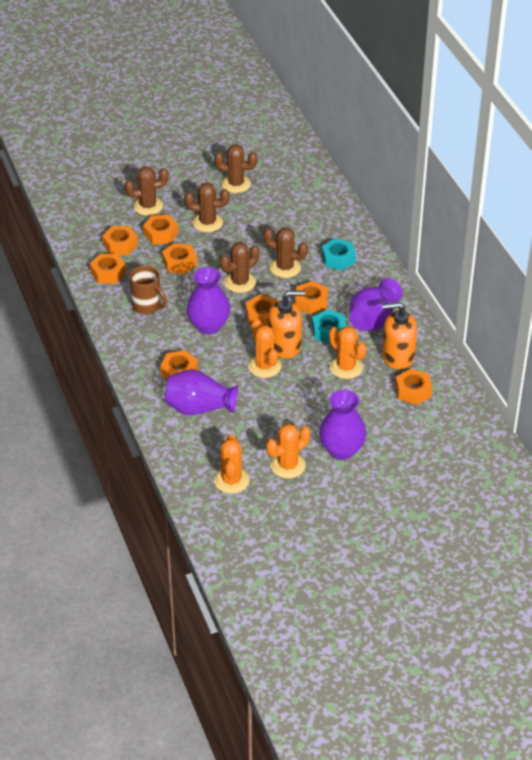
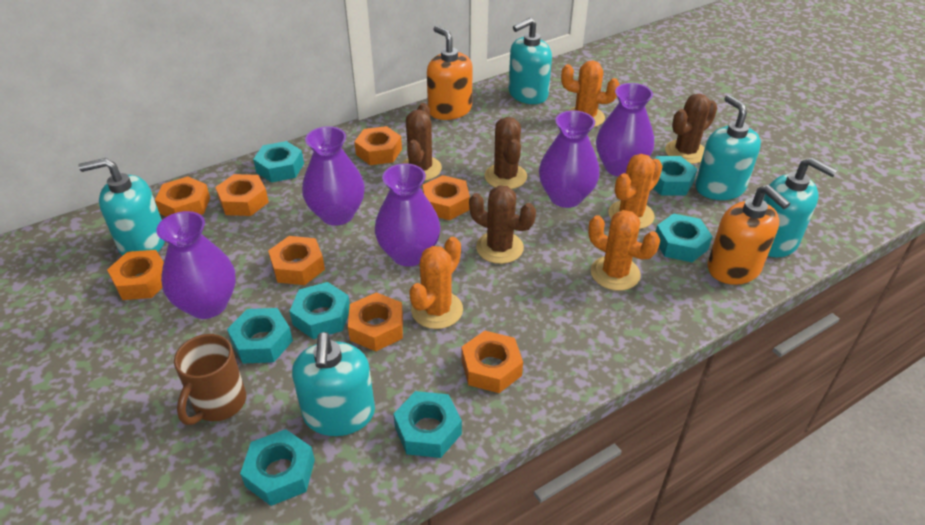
brown cactus: [124,166,168,216] [184,183,229,232] [214,145,257,193] [220,242,259,293] [263,227,308,278] = 5 -> [401,103,442,181] [469,185,536,264] [484,117,527,189] [665,94,717,164] = 4
purple vase: [164,370,238,415] [186,267,230,334] [319,390,366,460] [349,278,403,331] = 4 -> [156,211,236,319] [302,126,365,225] [375,163,441,267] [539,110,600,208] [596,83,654,176] = 5
turquoise nut: [312,310,347,343] [322,239,356,270] = 2 -> [227,308,293,364] [240,429,315,506] [253,141,304,183] [289,282,350,339] [393,391,462,458] [653,156,697,196] [656,213,712,262] = 7
turquoise soap dispenser: none = 0 -> [78,158,165,256] [292,332,375,436] [509,18,552,104] [695,95,761,200] [763,157,837,257] = 5

